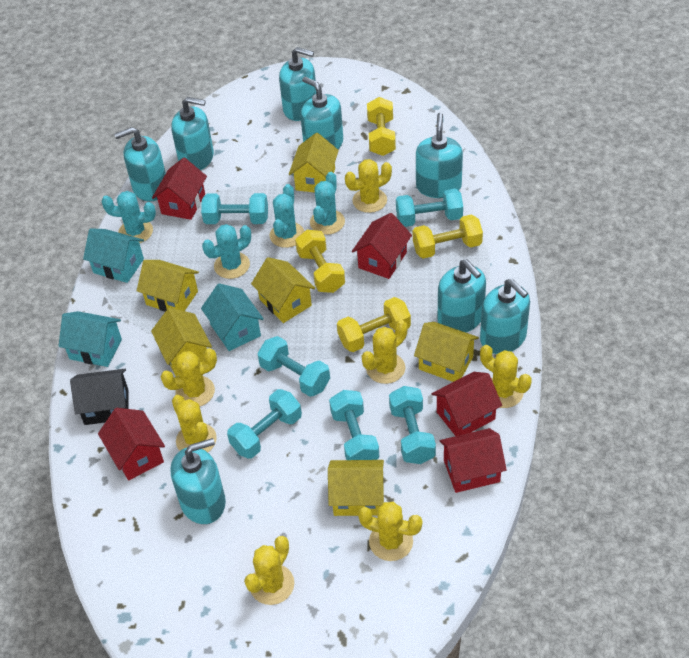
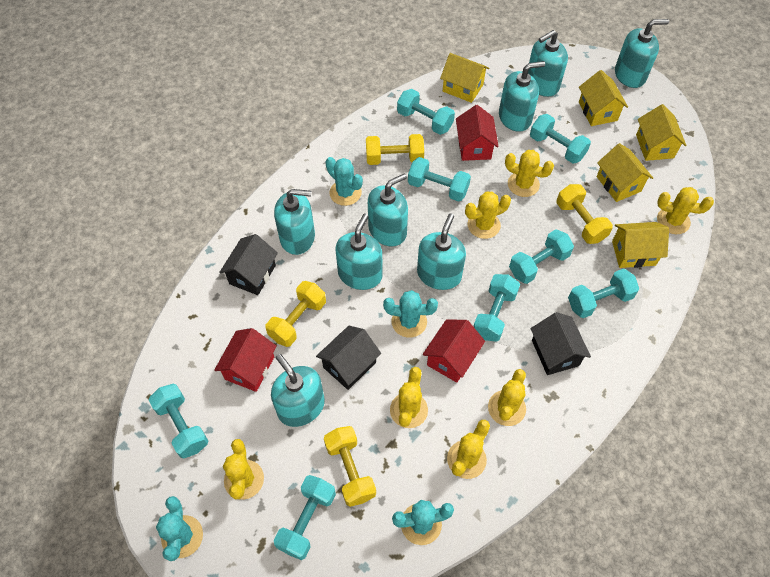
black house: [70,369,128,425] = 1 -> [219,234,278,295] [316,326,381,390] [531,312,591,375] = 3
red house: [98,408,165,480] [152,157,207,220] [352,213,412,279] [431,372,502,436] [440,428,507,493] = 5 -> [214,328,277,392] [423,319,485,383] [456,105,499,161] = 3
turquoise dumbbell: [201,193,268,224] [227,389,302,459] [257,336,330,397] [329,390,379,460] [389,386,436,464] [396,188,463,227] = 6 -> [149,384,208,459] [274,475,336,560] [397,89,455,135] [408,157,471,202] [473,274,520,342] [509,229,574,284] [530,114,591,163] [568,269,639,318] = 8
turquoise house: [59,311,122,367] [83,228,144,283] [201,283,264,351] = 3 -> none = 0
yellow house: [137,260,199,312] [151,307,212,377] [251,257,315,323] [289,133,339,193] [328,460,384,516] [414,322,479,382] = 6 -> [440,53,489,103] [579,70,628,126] [597,143,653,202] [612,222,669,268] [636,104,687,161] = 5

